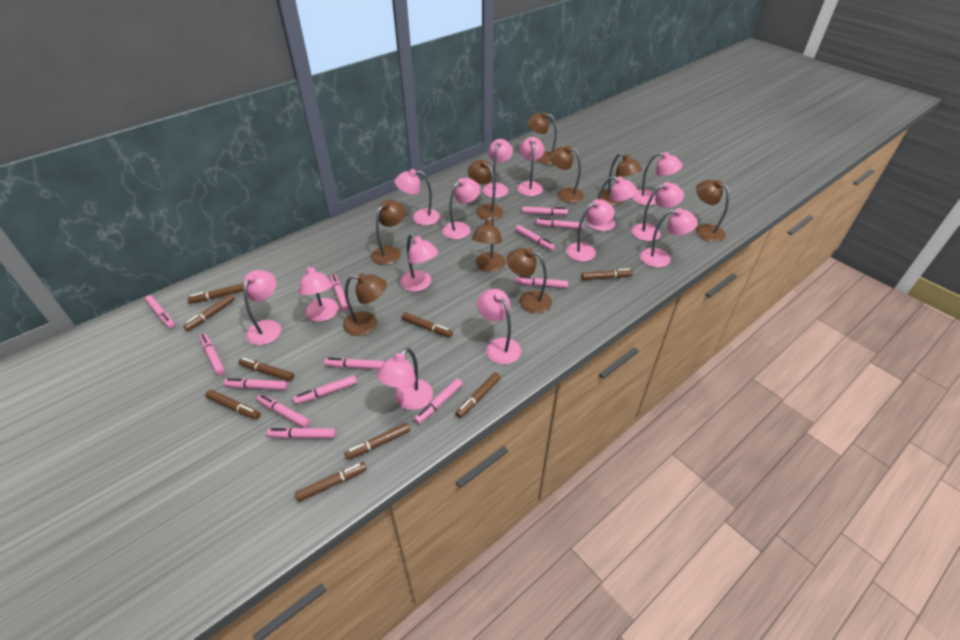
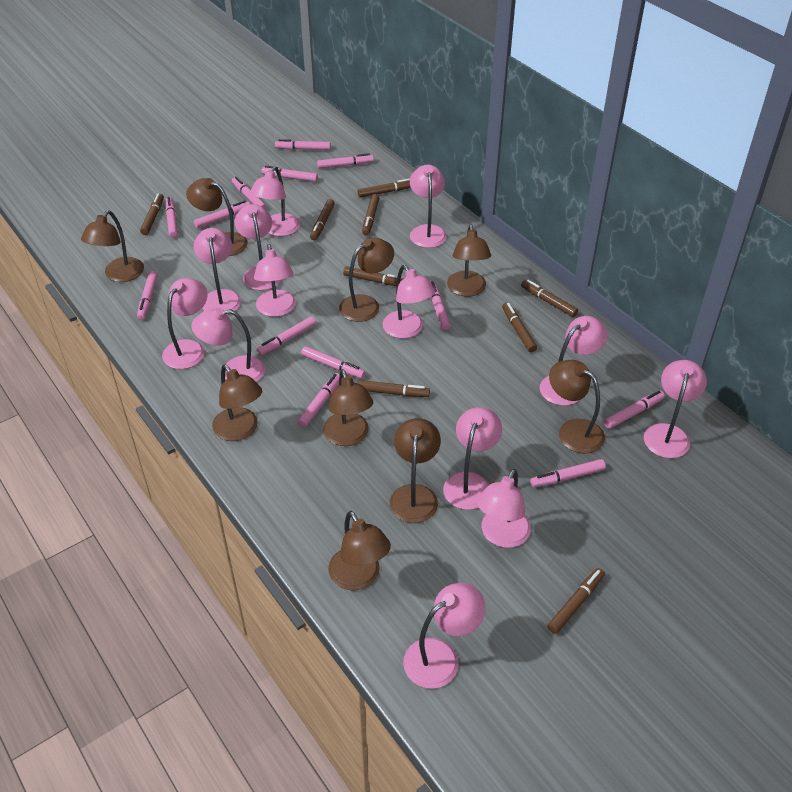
pink lamp: [243,270,281,345] [299,263,339,322] [377,348,433,410] [395,169,440,225] [400,234,438,292] [442,178,480,239] [477,289,521,364] [483,139,513,198] [517,137,544,196] [566,199,615,261] [587,176,637,231] [632,152,682,205] [632,182,684,241] [640,208,698,267] = 14 -> [162,278,207,369] [191,307,265,382] [194,228,241,315] [235,204,281,290] [250,167,300,236] [254,244,296,317] [382,265,436,339] [403,583,486,689] [410,165,447,248] [443,407,502,510] [477,469,531,548] [540,316,608,406] [644,360,707,458] = 13

